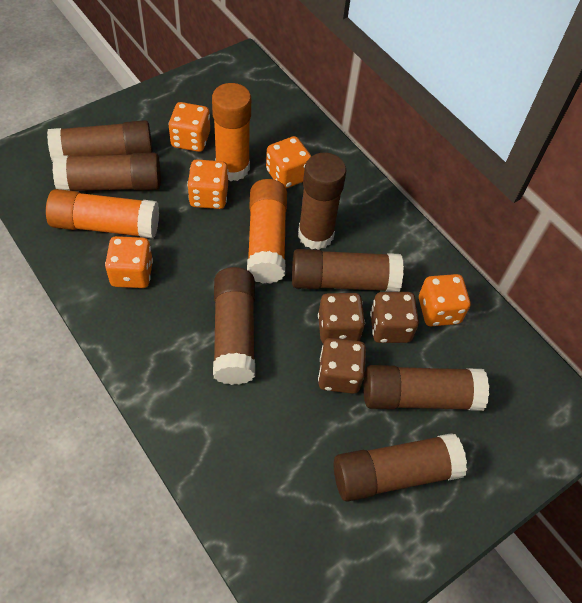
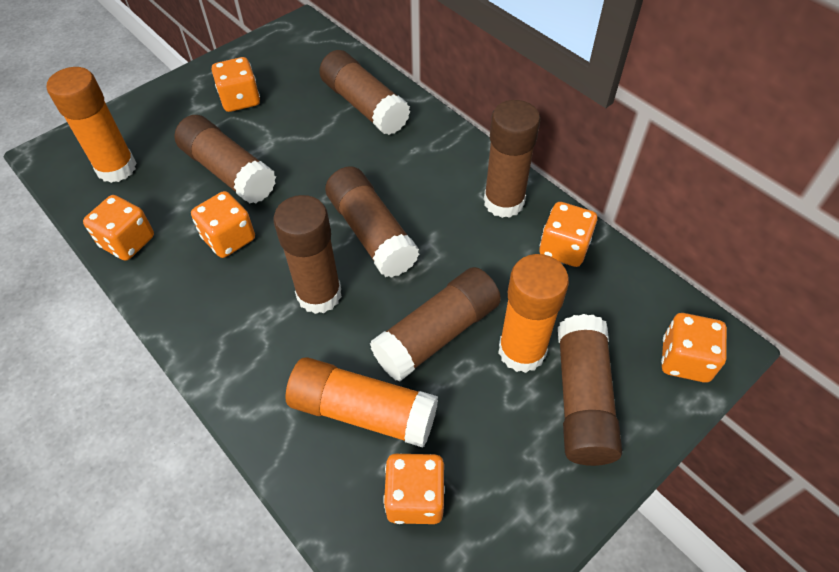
brown dice: [318,293,365,344] [318,338,366,394] [370,292,419,343] = 3 -> none = 0
orange dice: [105,236,153,288] [169,102,210,152] [187,159,228,209] [266,136,311,188] [419,274,470,326] = 5 -> [83,195,154,261] [191,191,255,258] [212,57,260,112] [383,453,445,524] [539,202,597,267] [661,313,727,383] = 6

